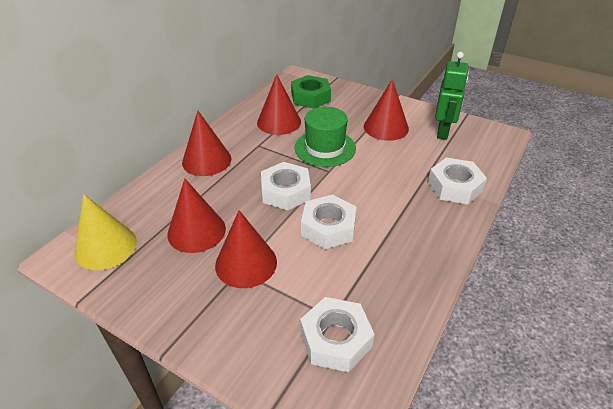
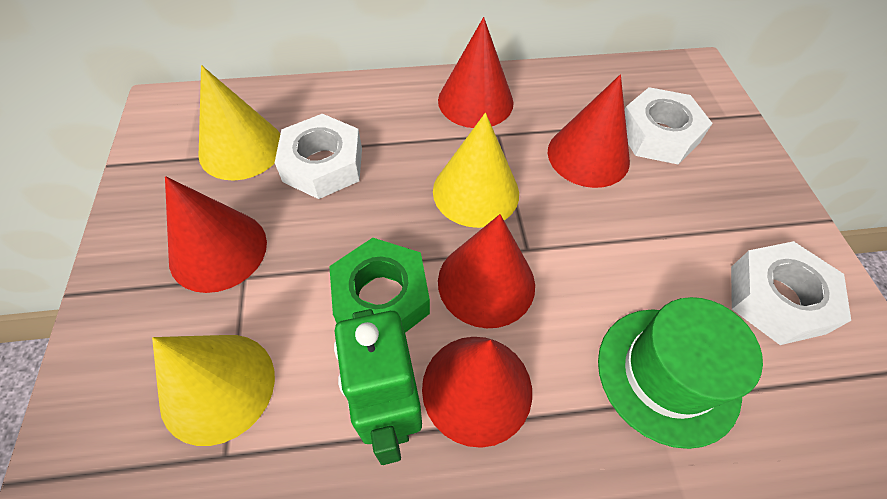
white nut: [261,162,311,210] [300,297,375,372] [301,194,356,249] [428,157,487,205] = 4 -> [275,114,362,199] [625,87,713,164] [731,241,851,345] = 3
yellow cone: [75,194,137,270] = 1 -> [152,335,275,446] [198,65,280,180] [433,113,519,228] = 3

